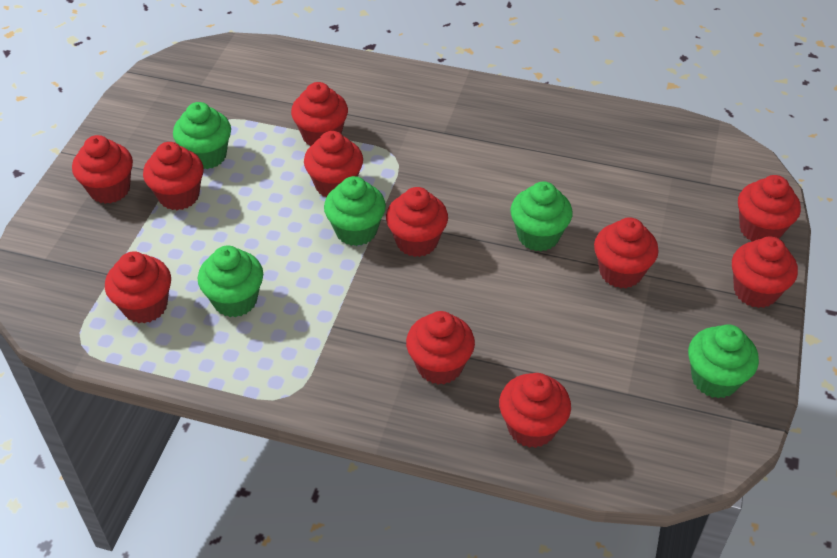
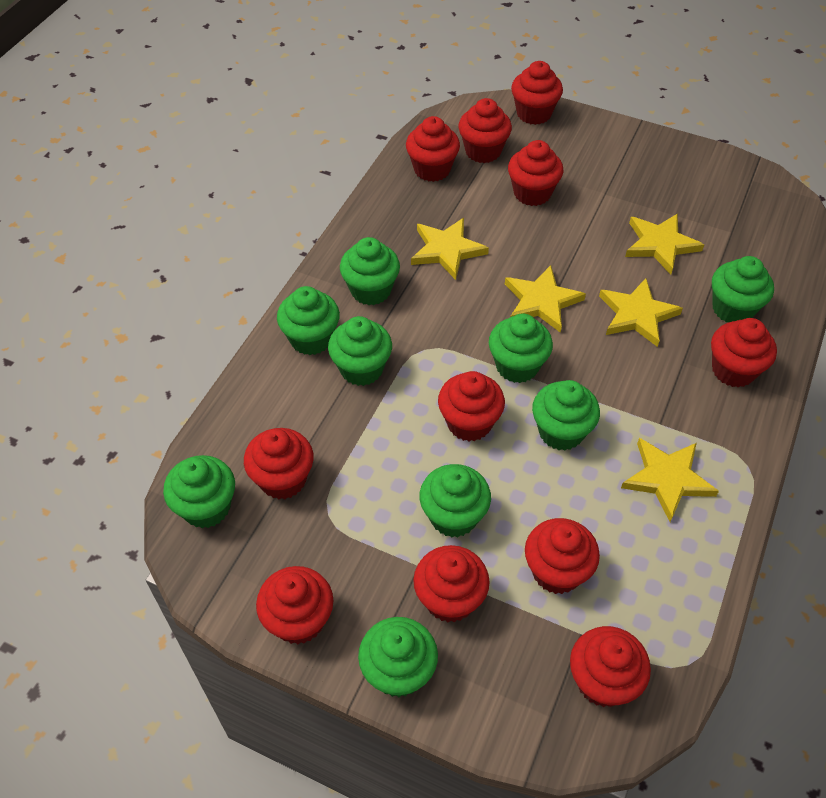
green cupcake: [173,102,231,169] [198,246,263,317] [324,176,386,246] [510,181,573,251] [688,324,759,399] = 5 -> [163,455,235,528] [277,286,340,355] [328,316,392,386] [340,237,400,305] [358,617,438,697] [420,464,491,538] [489,314,553,383] [532,380,600,451] [712,256,774,322] = 9
yellow star: none = 0 -> [411,218,489,280] [505,265,586,333] [599,278,683,347] [621,438,719,522] [625,213,704,275] = 5

